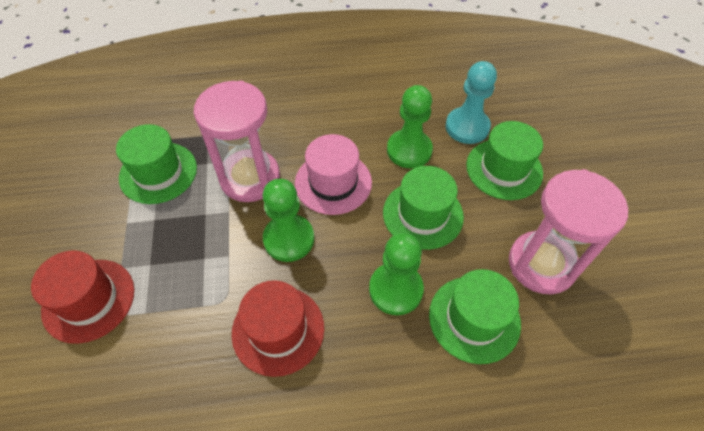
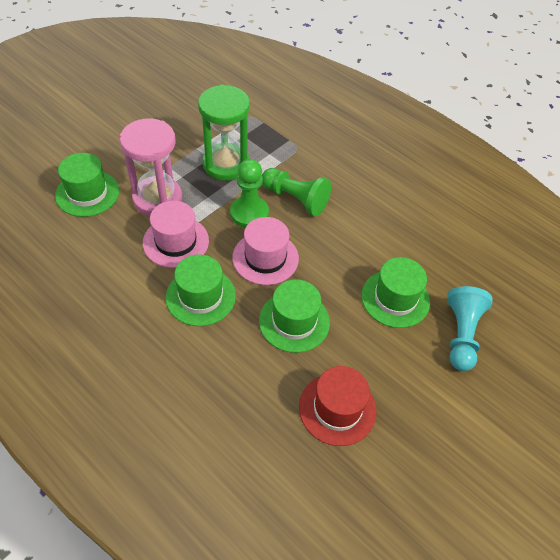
green hourglass: none = 0 -> [198,84,250,181] = 1
green pawn: [263,179,314,262] [369,233,424,315] [387,85,433,168] = 3 -> [230,159,269,228] [262,168,331,216] = 2
pink hat: [295,134,372,215] = 1 -> [143,201,209,268] [232,217,299,285] = 2
pink hourglass: [194,80,280,202] [509,169,628,294] = 2 -> [120,118,182,216] = 1
red hat: [31,250,134,344] [232,280,324,377] = 2 -> [299,366,376,446] = 1

